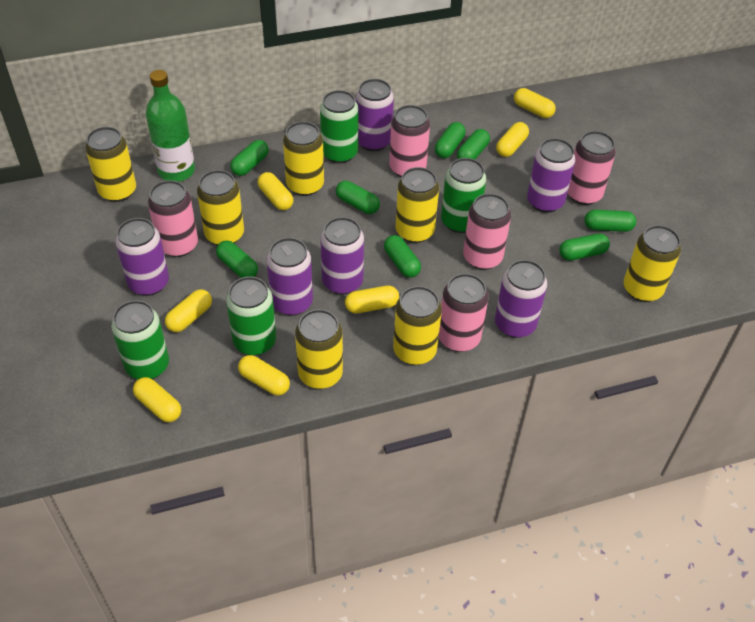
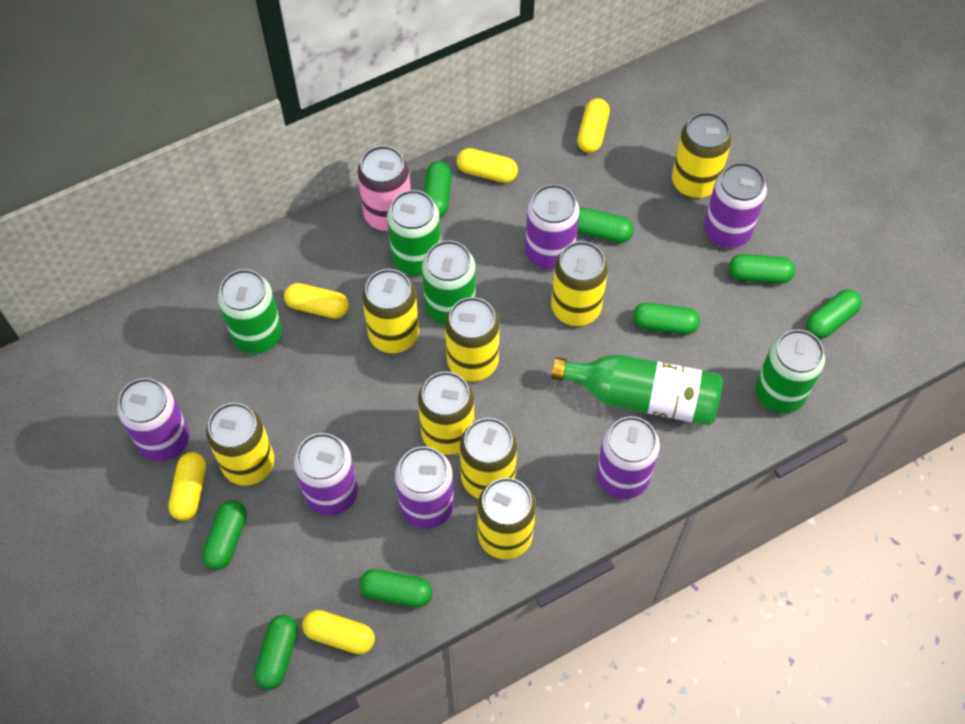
pink can: [148,180,198,257] [389,105,430,177] [439,273,489,352] [463,193,511,270] [568,131,616,205] = 5 -> [357,146,411,231] = 1
yellow can: [85,127,136,202] [197,170,244,245] [283,121,324,196] [295,309,343,389] [393,286,442,365] [396,167,439,243] [623,225,681,302] = 7 -> [206,403,274,486] [362,269,419,353] [418,372,474,455] [445,297,500,381] [460,418,517,499] [477,478,536,559] [551,241,608,326] [672,112,732,198] = 8
yellow capsule: [133,377,181,422] [165,289,212,332] [238,355,290,396] [258,172,294,210] [345,285,399,314] [496,122,529,157] [514,88,556,118] = 7 -> [168,452,206,521] [284,283,349,319] [302,610,375,655] [456,148,518,183] [577,98,610,153] = 5

